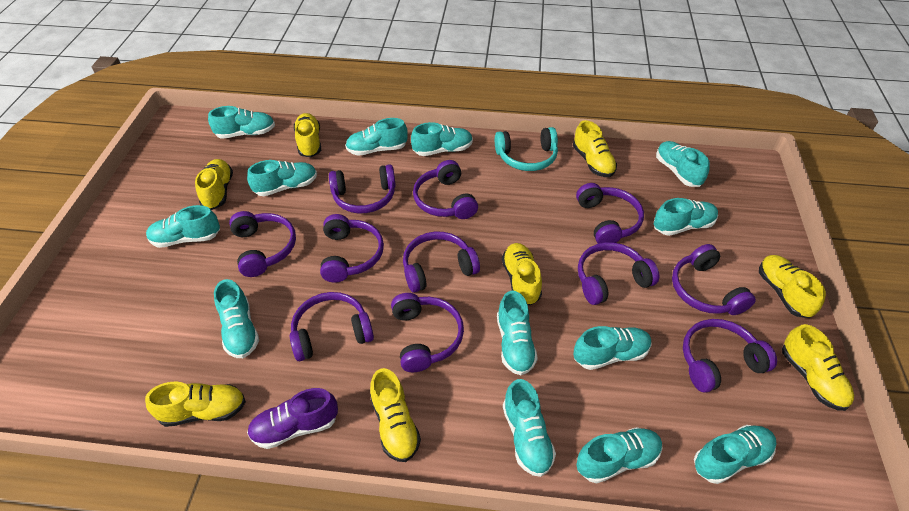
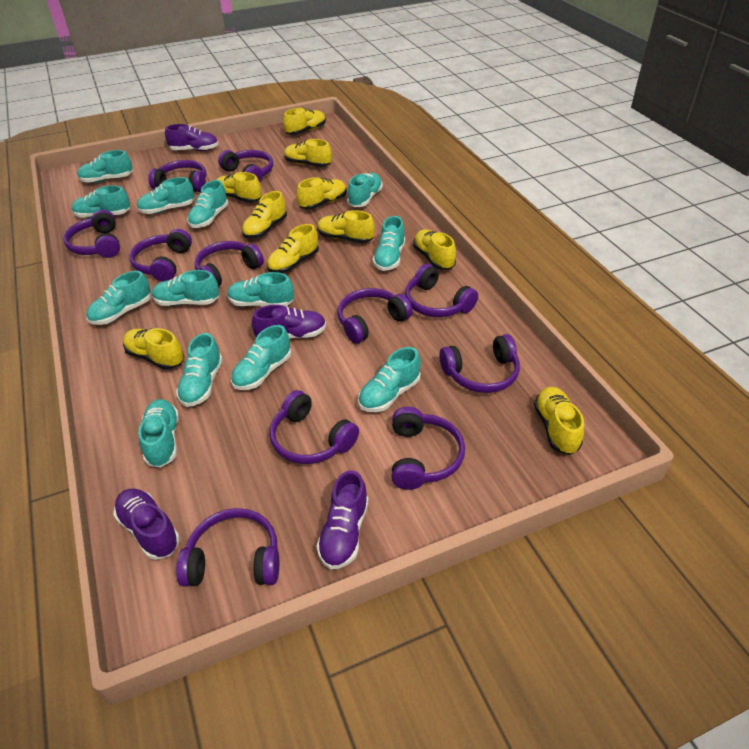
purple shoe: [247,388,338,449] = 1 -> [113,489,180,560] [165,124,218,151] [252,305,326,339] [317,470,369,569] = 4
turquoise headphones: [495,127,558,171] = 1 -> none = 0
yellow shoe: [145,381,246,427] [195,159,233,210] [294,113,321,157] [370,368,421,462] [502,243,542,306] [573,120,617,177] [759,255,826,318] [782,324,854,411] = 8 -> [123,328,184,370] [217,172,262,203] [242,191,287,239] [267,224,319,273] [283,108,326,135] [284,139,332,167] [297,177,347,210] [317,210,375,243] [413,229,456,270] [534,387,584,455] = 10

